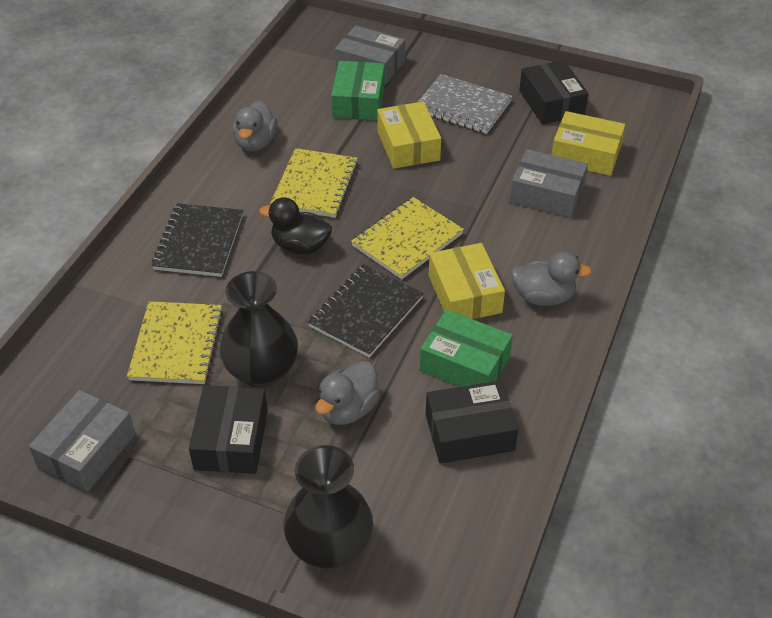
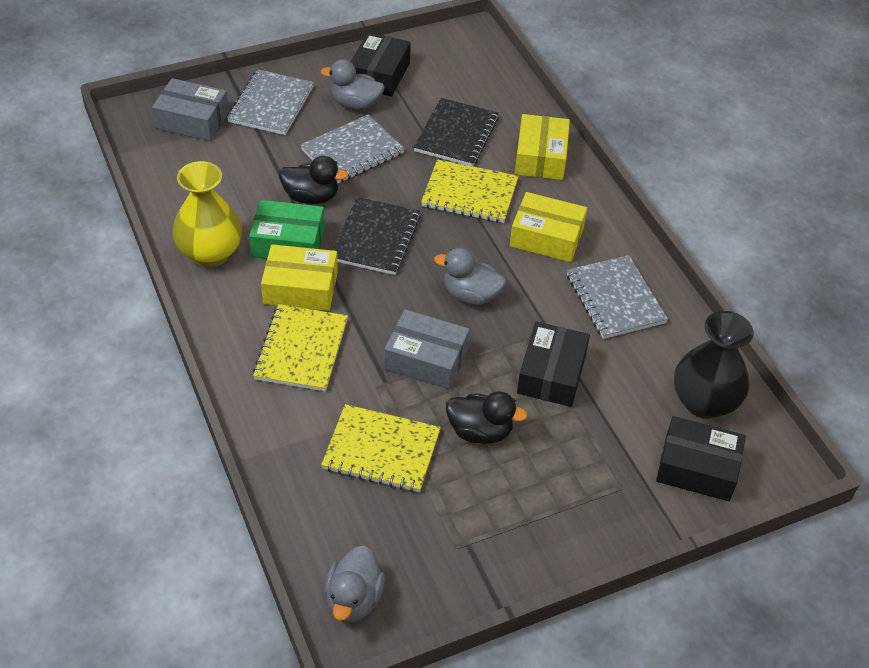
black duck: [259,197,332,255] = 1 -> [279,156,348,204] [446,391,528,444] = 2
black vase: [219,271,298,387] [284,445,373,569] = 2 -> [674,311,753,419] = 1
green box: [331,61,385,120] [420,309,513,387] = 2 -> [249,200,325,259] = 1
grey box: [29,390,135,492] [335,26,405,85] [510,149,588,218] = 3 -> [152,78,229,141] [384,309,470,389] = 2
grey notebook: [418,74,512,134] = 1 -> [227,69,314,135] [301,114,404,184] [567,255,668,339] = 3
yellow vase: none = 0 -> [172,161,242,267] = 1

